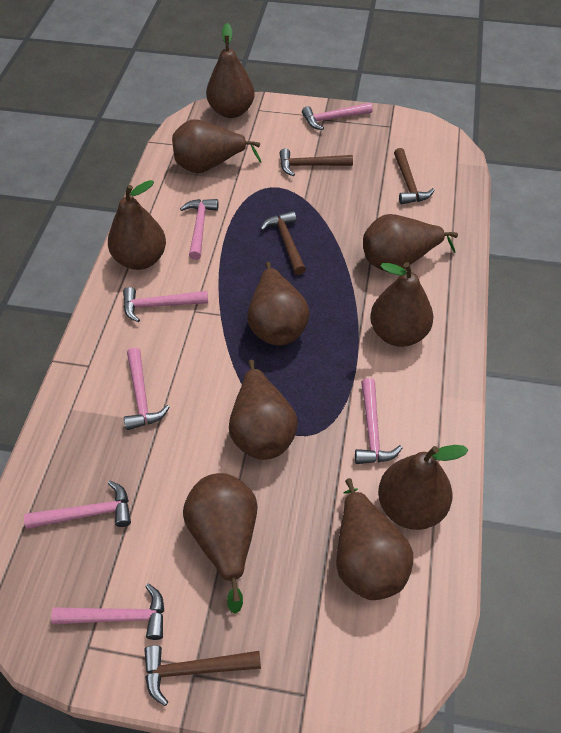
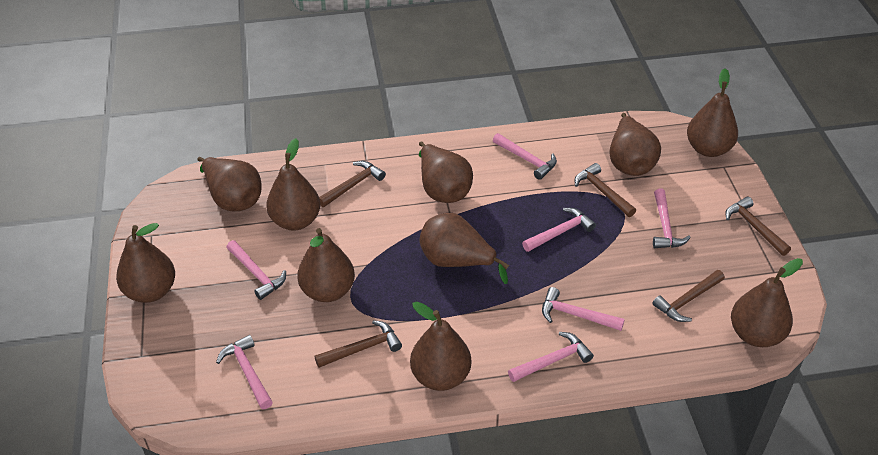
brown hammer: [144,645,261,706] [260,211,306,275] [280,148,353,176] [394,148,435,204] = 4 -> [314,320,402,368] [319,161,386,207] [574,163,636,217] [652,270,725,322] [725,196,791,256] = 5

